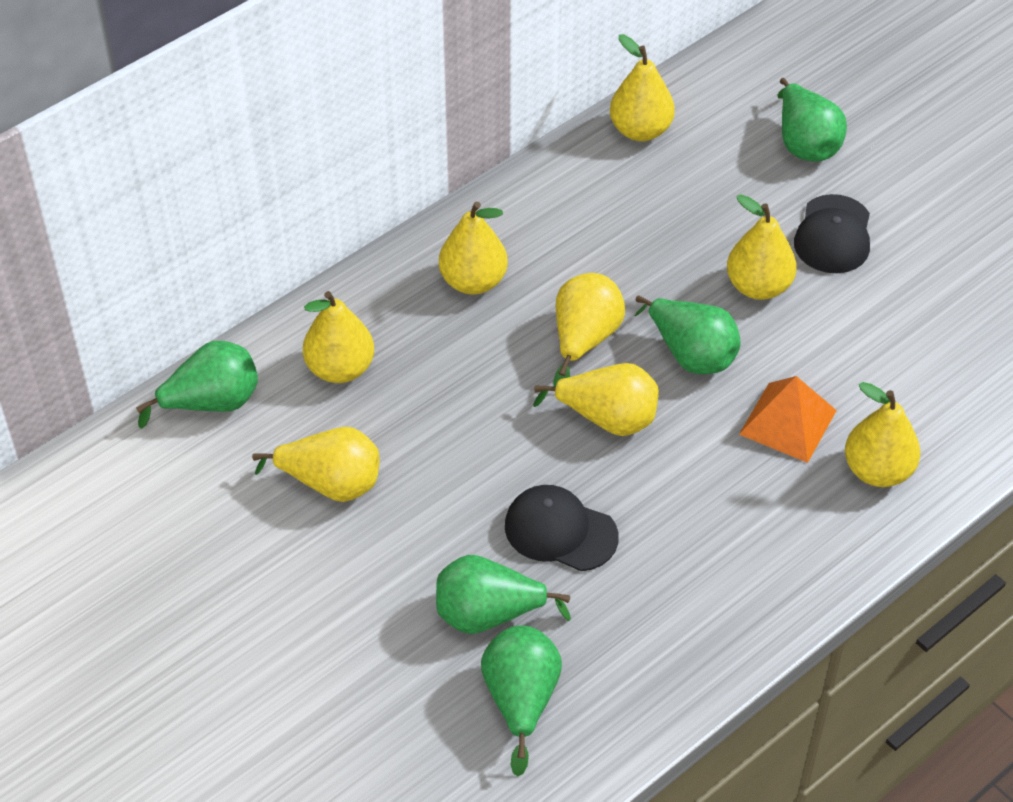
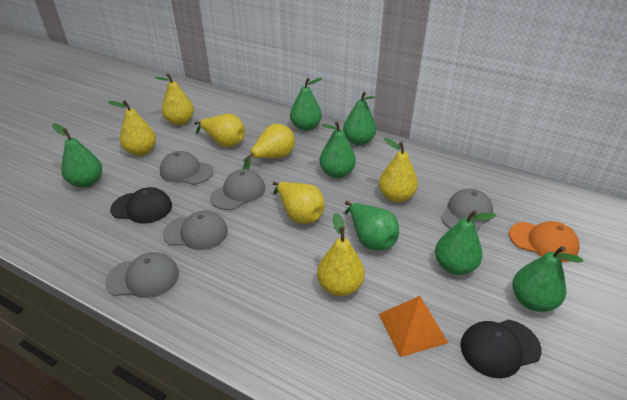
green pear: [136,341,258,429] [436,555,571,634] [481,625,562,776] [635,295,741,374] [777,78,847,162] = 5 -> [52,124,102,188] [290,78,322,131] [319,121,356,178] [343,92,376,145] [345,201,399,251] [435,210,497,275] [513,246,583,312] = 7
grey cap: none = 0 -> [105,252,179,298] [160,151,214,185] [163,211,228,250] [210,169,265,210] [441,188,493,232] = 5
orange cap: none = 0 -> [509,221,580,262] = 1
yellow pear: [252,427,379,502] [303,291,374,383] [439,202,508,295] [533,363,659,436] [553,273,625,387] [610,34,675,141] [727,194,797,300] [845,382,921,487] = 8 -> [108,100,156,156] [155,74,194,125] [194,114,245,147] [243,124,295,169] [273,181,325,224] [317,213,365,296] [379,138,418,202] = 7

